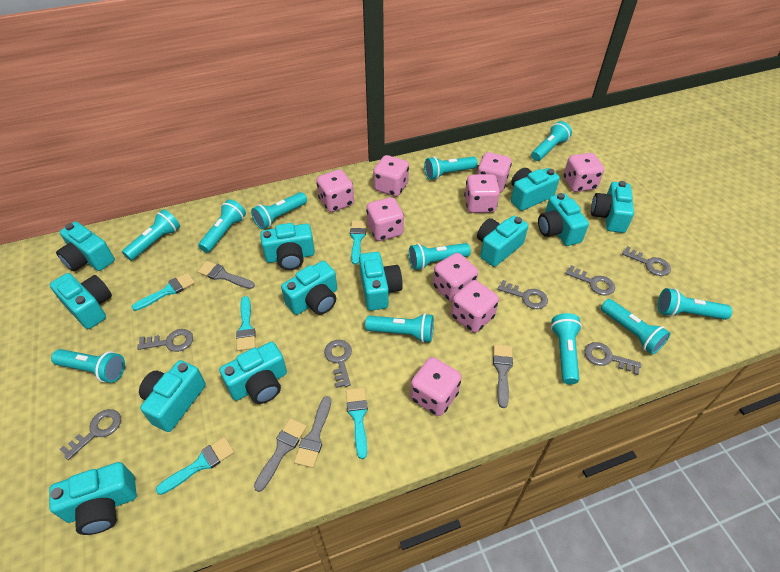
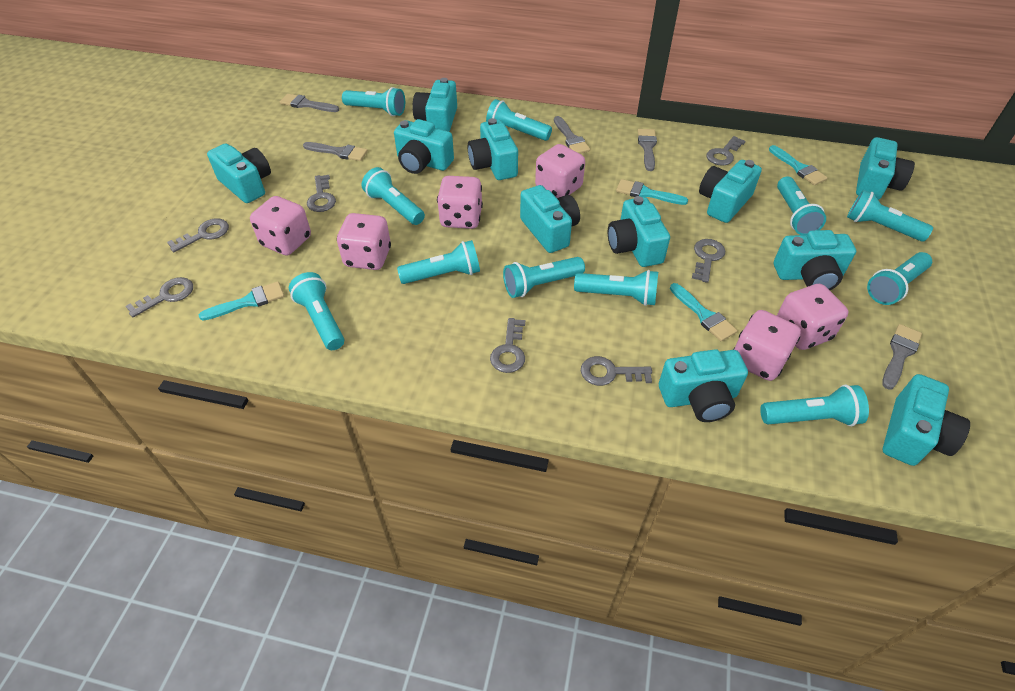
grey brush: [198,261,255,289] [254,418,307,492] [294,396,331,468] [493,344,513,408] = 4 -> [280,94,339,112] [303,142,368,161] [554,116,590,154] [638,129,657,171] [882,324,922,390] = 5
pink dice: [316,169,354,212] [366,197,404,241] [373,155,409,196] [410,357,462,416] [433,253,478,303] [451,280,499,333] [464,174,500,213] [477,152,512,193] [564,153,604,192] = 9 -> [250,196,311,255] [337,213,391,270] [437,176,483,229] [535,144,585,198] [733,310,801,381] [777,284,849,350] = 6
turquoise brush: [132,273,195,311] [156,437,234,495] [236,296,256,351] [346,388,368,459] [350,220,367,265] = 5 -> [199,282,284,321] [616,179,688,205] [670,283,737,341] [769,145,828,185] = 4
turquoise camera: [49,462,137,535] [50,273,112,329] [56,221,115,271] [139,360,206,432] [219,342,287,404] [260,223,315,270] [281,261,337,315] [359,252,403,311] [477,216,528,267] [511,168,560,211] [538,193,589,246] [591,181,634,233] = 12 -> [207,144,271,203] [394,119,454,174] [412,78,457,132] [468,118,518,180] [520,185,580,253] [608,196,670,267] [659,349,748,422] [699,160,762,223] [774,230,856,290] [856,137,915,200] [883,374,970,466] = 11

